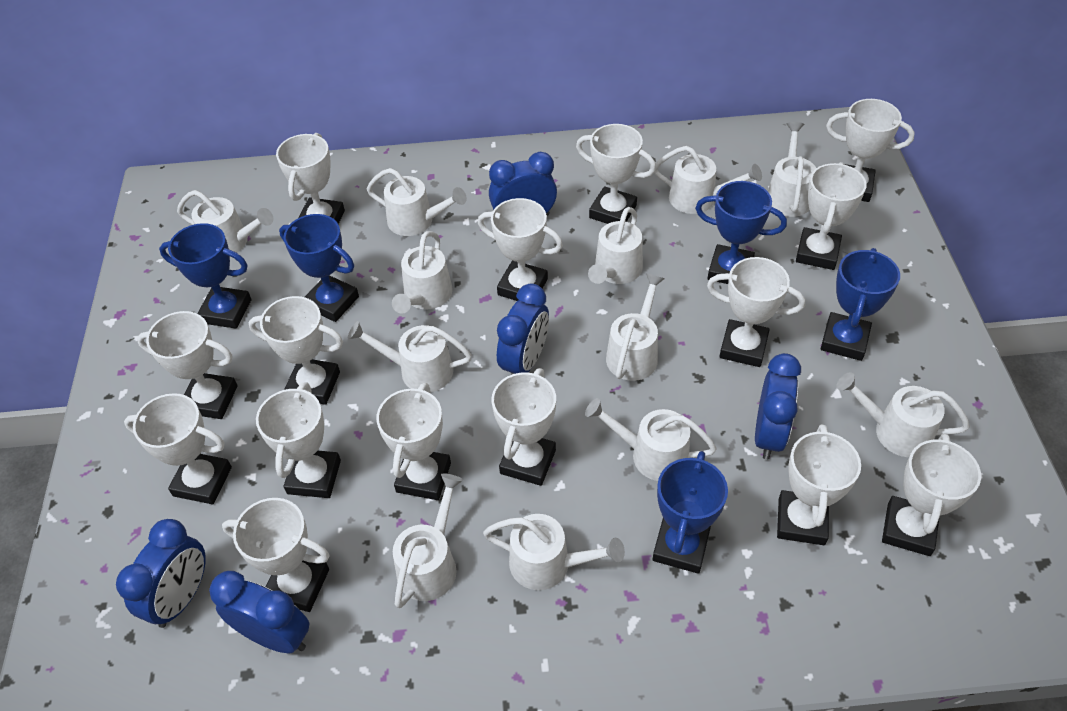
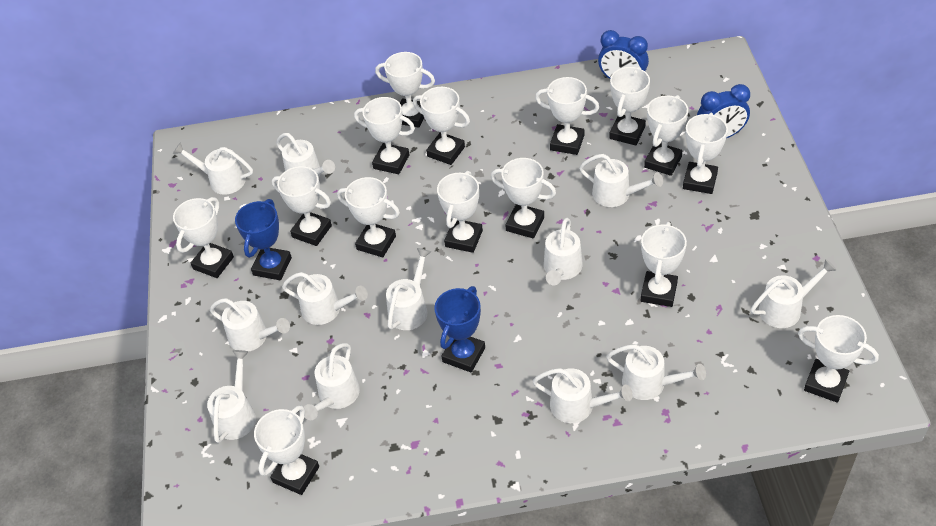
blue clock: [116,519,206,628] [209,571,310,654] [489,152,557,216] [497,283,549,375] [755,353,801,459] = 5 -> [598,30,649,79] [697,84,750,138] = 2
blue trophy: [159,223,251,329] [279,214,359,322] [653,451,728,574] [695,181,787,284] [821,248,900,361] = 5 -> [235,199,292,280] [434,286,485,372] = 2

